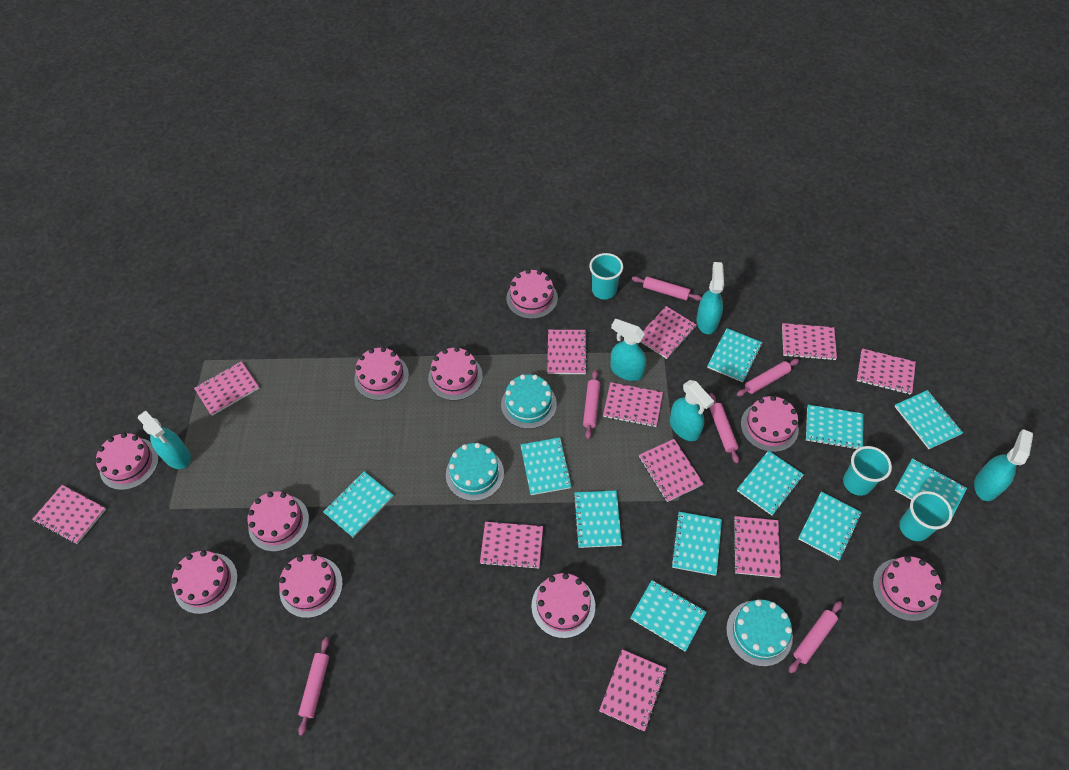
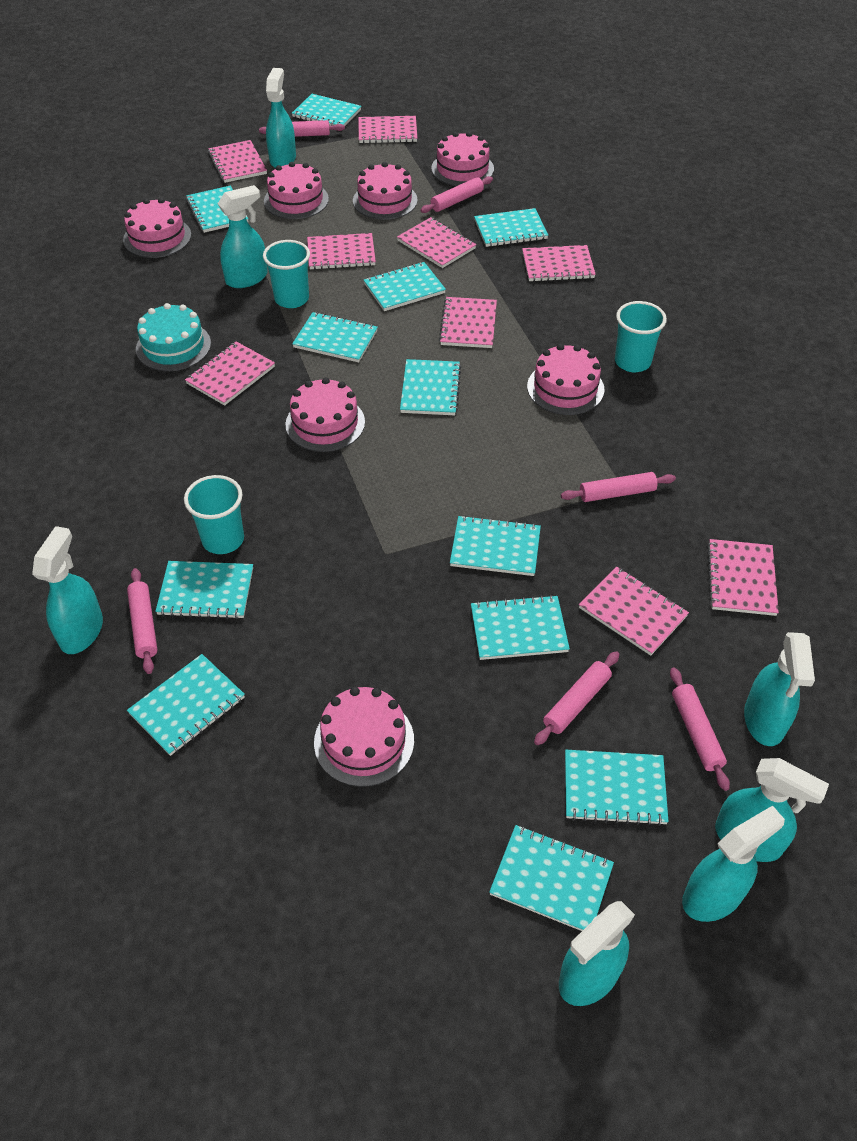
pink cake: [95,433,159,490] [171,550,238,614] [248,492,309,552] [279,554,343,618] [354,347,409,400] [428,347,483,401] [506,269,558,319] [531,573,595,638] [741,396,799,452] [873,556,942,621] = 10 -> [123,198,191,258] [264,162,329,219] [285,377,365,452] [314,687,414,787] [353,162,418,220] [431,132,494,186] [527,344,605,415] = 7
pink notebook: [32,485,106,544] [194,361,259,416] [480,522,543,569] [547,330,587,374] [599,649,666,731] [603,382,663,427] [639,439,704,502] [640,306,696,359] [733,516,781,578] [782,323,837,360] [857,348,916,395] = 11 -> [185,341,275,406] [208,140,267,183] [307,233,376,270] [358,116,417,144] [397,217,476,268] [439,297,497,348] [522,245,596,282] [579,566,689,656] [707,539,779,616] = 9
turquoise cake: [446,443,504,501] [501,374,557,429] [726,600,793,667] = 3 -> [136,303,211,371] = 1
turquoise notebook: [323,471,394,538] [520,438,572,495] [573,491,622,548] [630,580,707,651] [671,512,722,576] [707,328,762,382] [737,450,804,515] [798,492,862,561] [806,405,863,449] [895,390,963,449] [895,458,967,518] = 11 -> [127,654,245,756] [155,561,253,619] [186,186,248,233] [292,94,361,126] [292,312,378,362] [364,262,446,311] [400,359,461,415] [450,515,541,576] [471,595,570,660] [474,208,548,247] [489,825,614,931] [565,750,669,826] = 12
turquoise spray bottle: [138,411,191,469] [610,319,646,381] [670,380,714,441] [697,262,724,334] [974,429,1033,501] = 5 -> [32,526,103,654] [218,185,268,288] [266,68,296,168] [559,901,635,1006] [682,805,785,922] [715,758,829,862] [744,632,815,746] = 7

